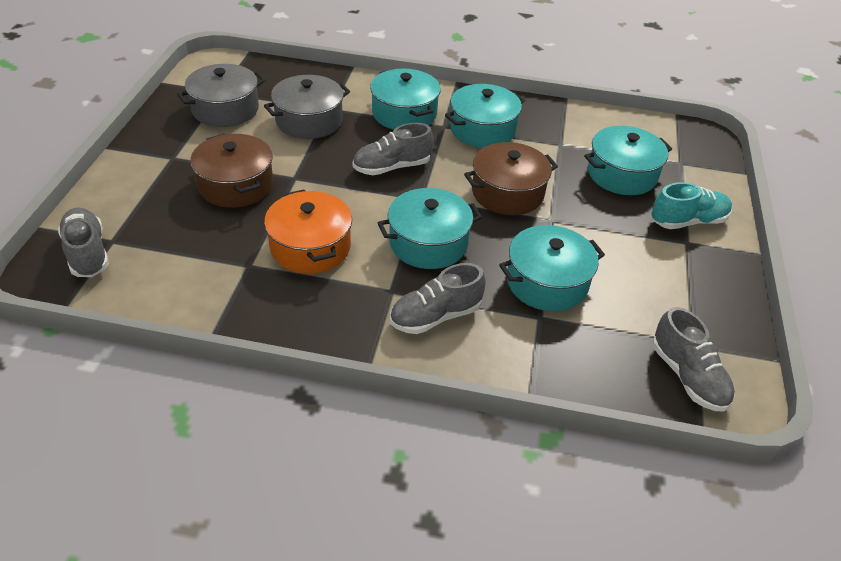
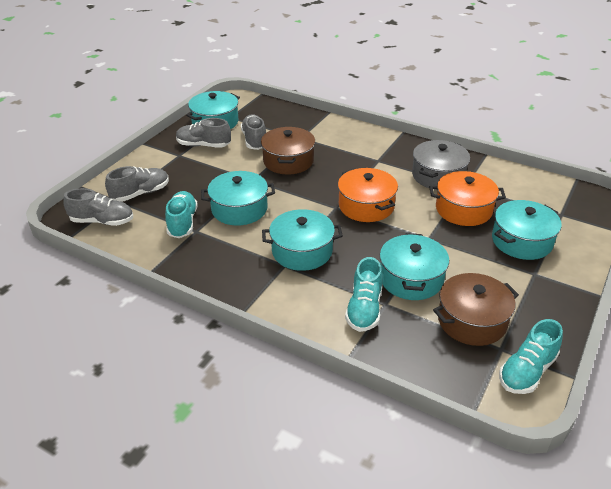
grey pot: [177,64,266,127] [264,75,350,139] = 2 -> [412,140,470,190] = 1
orange pot: [264,190,352,274] = 1 -> [338,168,398,222] [430,171,506,226] = 2
turquoise shoe: [651,182,732,229] = 1 -> [165,191,198,238] [345,257,383,332] [499,319,563,394] = 3

